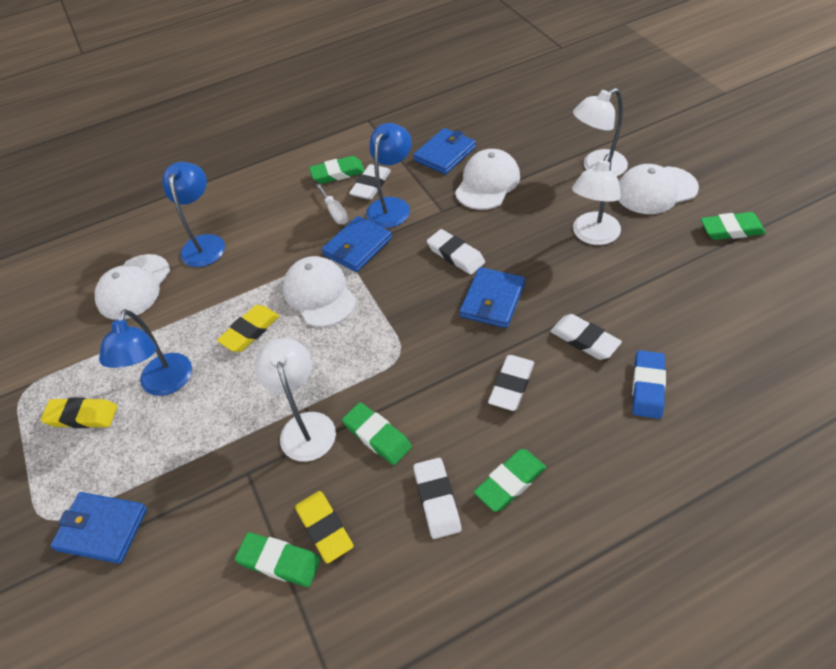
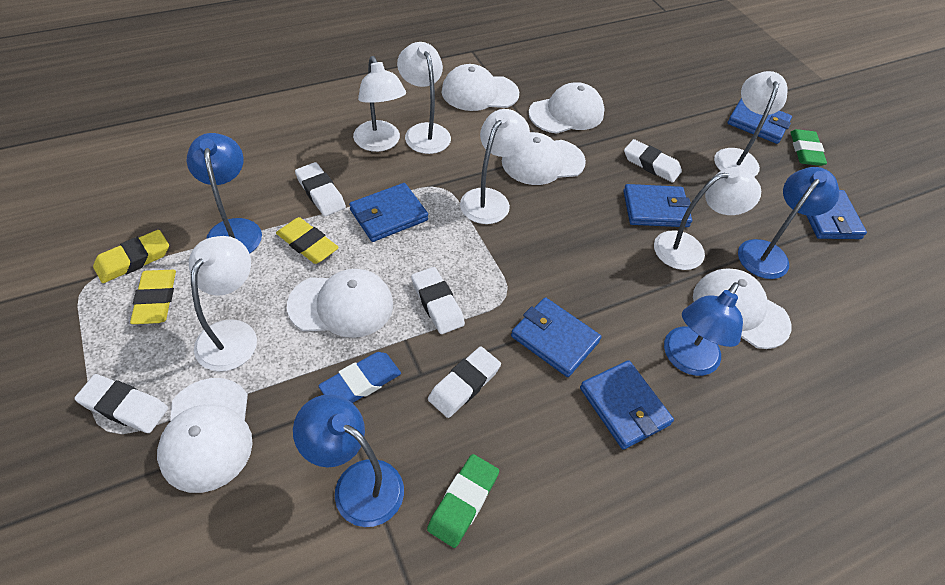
blue lamp: [99,309,192,396] [162,162,225,267] [366,123,412,228] = 3 -> [187,133,262,253] [293,394,404,527] [664,282,743,376] [738,167,839,279] = 4
blue wallet: [50,492,147,564] [322,216,392,272] [413,128,476,174] [460,267,525,328] = 4 -> [349,183,428,242] [511,297,601,377] [580,360,674,450] [623,184,692,227] [728,98,792,144] [806,190,867,239] = 6
green eraser: [235,532,321,587] [309,156,365,184] [342,402,412,465] [474,449,546,512] [701,212,766,240] = 5 -> [427,454,499,548] [790,129,827,166] = 2
white cap: [95,254,170,320] [283,256,356,327] [455,149,520,210] [618,164,699,214] = 4 -> [157,378,253,493] [287,269,393,338] [442,64,519,111] [502,132,586,185] [529,82,605,134] [693,269,791,349] = 6
white lamp: [255,338,336,462] [572,154,621,245] [573,88,628,177] = 3 -> [189,236,257,371] [353,56,406,152] [397,42,451,154] [460,109,530,224] [654,167,761,270] [714,71,788,177] = 6
white screwdriver: [316,184,348,224] = 1 -> none = 0

